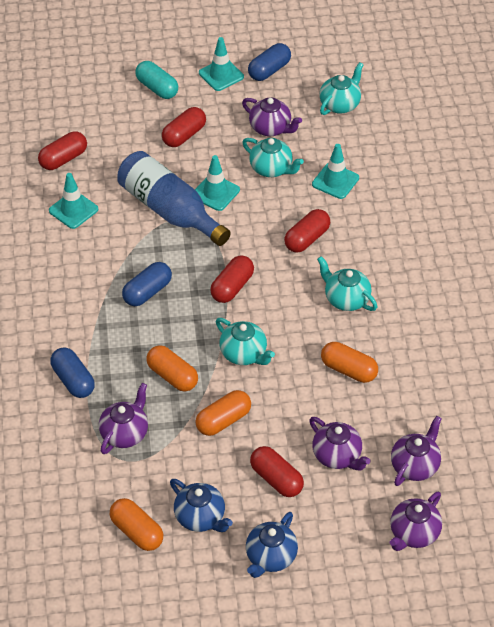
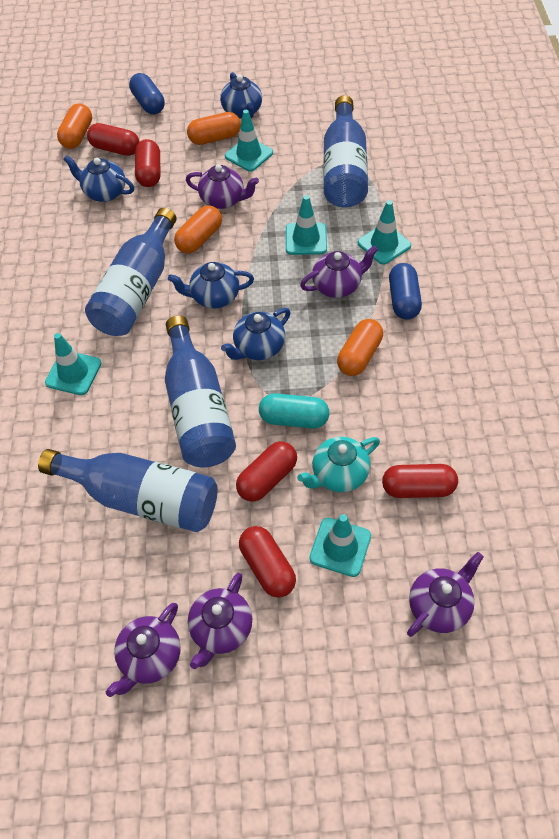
blue bottle: [117,151,231,246] = 1 -> [38,449,218,532] [85,208,177,336] [165,315,236,467] [323,95,368,207] = 4
blue capsule: [50,348,95,398] [122,262,172,306] [248,43,291,81] = 3 -> [129,73,165,114] [389,263,422,320] = 2
blue teapot: [170,479,233,532] [246,512,298,578] = 2 -> [63,155,134,202] [168,262,254,309] [220,72,262,119] [221,308,290,360] = 4
turquoise teapot: [216,318,275,365] [242,138,304,177] [317,256,377,311] [319,62,364,115] = 4 -> [297,437,380,492] = 1
turquoise traffic cone: [49,173,98,229] [195,155,240,211] [199,37,244,91] [312,144,359,199] = 4 -> [45,333,102,395] [225,110,273,172] [286,195,327,255] [309,514,371,577] [358,200,411,264] = 5

